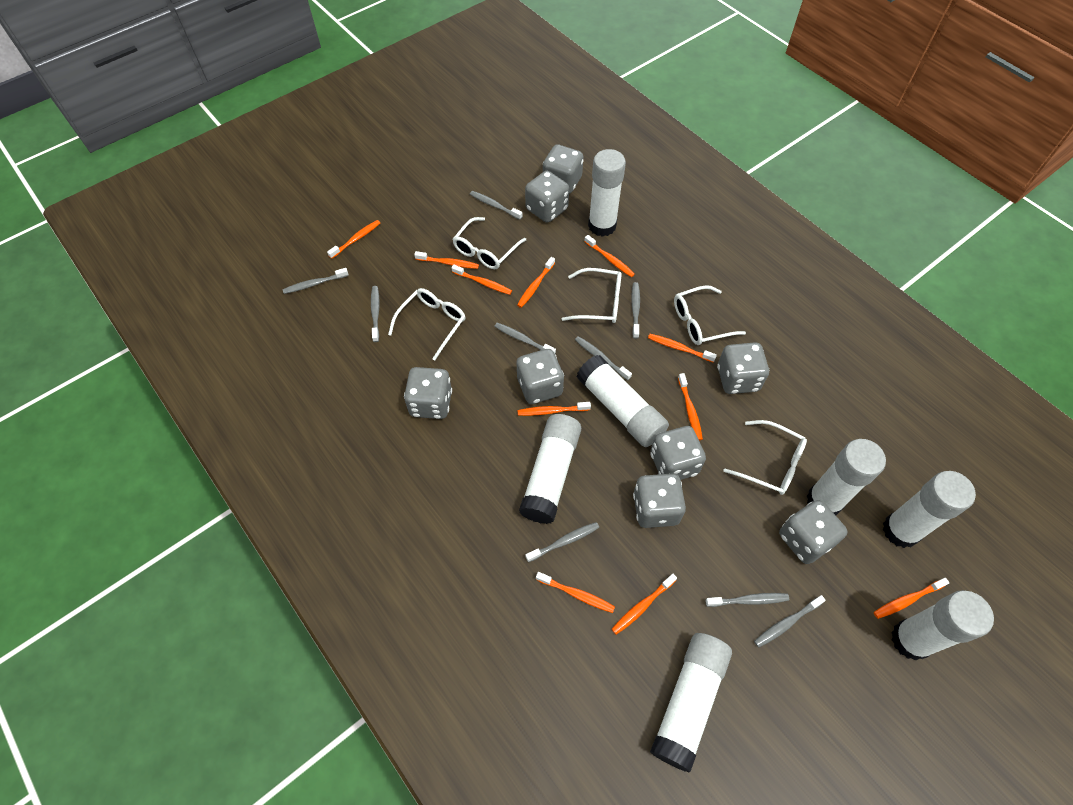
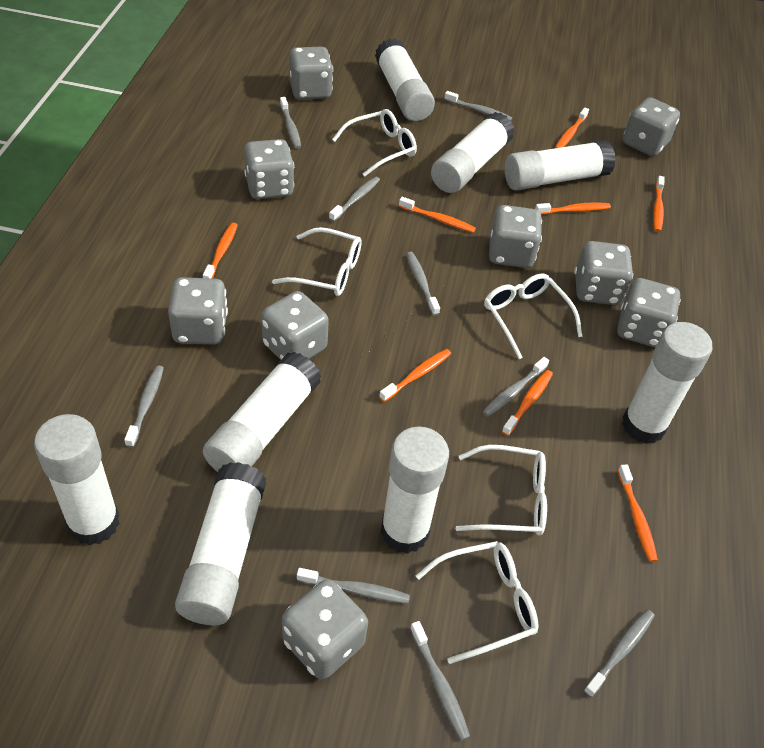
grey dice: [404,367,452,419] [516,349,564,404] [525,171,569,223] [543,144,584,194] [633,473,686,528] [650,426,706,480] [717,342,769,394] [779,500,848,564] = 8 -> [168,277,228,345] [244,139,294,199] [261,291,329,360] [282,579,368,680] [289,46,333,100] [489,205,542,268] [574,241,633,305] [617,278,681,347] [623,97,680,156] = 9
orange toothbrush: [327,220,380,259] [414,251,479,269] [451,265,512,295] [517,257,555,308] [517,402,591,416] [536,572,615,613] [584,235,635,277] [612,574,677,635] [648,334,717,362] [678,373,703,440] [874,578,949,619] = 11 -> [203,223,238,278] [379,349,451,402] [399,197,476,233] [502,370,553,436] [535,202,611,215] [555,107,589,148] [618,464,658,562] [653,176,665,232] = 8
white glue stick: [519,414,581,524] [577,355,669,447] [588,149,626,237] [650,633,732,773] [807,439,886,515] [883,471,976,548] [891,590,994,661] = 7 -> [34,414,120,546] [175,462,266,625] [203,352,321,472] [375,38,435,121] [381,427,449,554] [431,112,515,193] [505,140,616,191] [622,322,713,444] = 8

